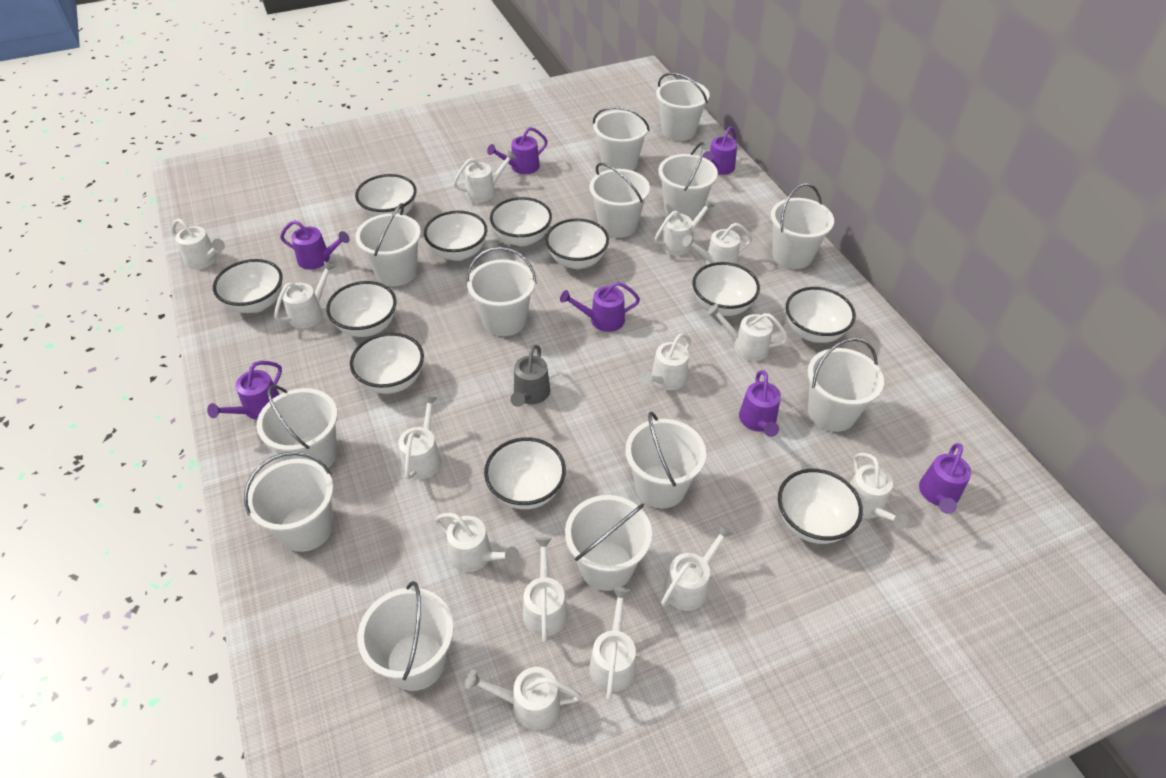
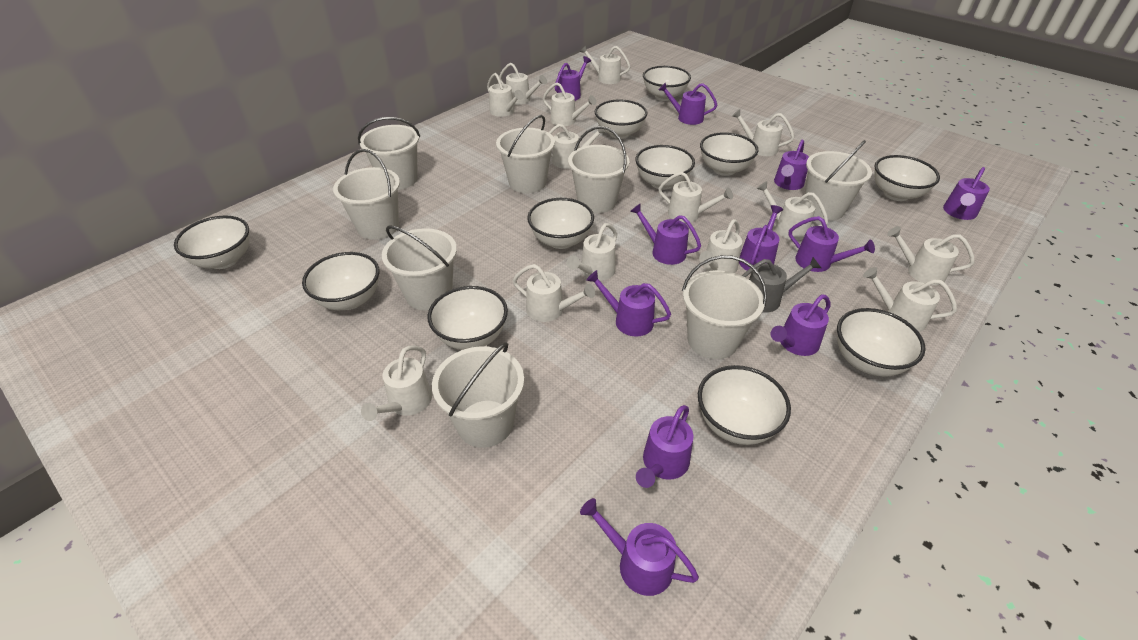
purple watering can: [207,361,282,420] [280,220,350,270] [487,127,548,174] [560,282,640,332] [703,126,737,175] [739,370,781,437] [919,443,971,514] = 7 -> [555,56,591,101] [580,498,699,596] [586,270,671,337] [630,204,701,265] [636,405,693,488] [659,83,717,125] [739,205,783,273] [771,295,831,356] [774,140,809,190] [789,216,875,272] [943,167,990,220] = 11
white bucket: [244,451,333,552] [257,385,338,468] [355,203,421,286] [357,581,454,691] [466,247,537,336] [565,495,652,591] [589,163,650,238] [593,107,650,171] [625,412,706,508] [656,73,709,141] [658,142,718,221] [771,183,834,269] [807,338,884,432] = 13 -> [333,149,400,240] [358,117,420,190] [382,225,457,311] [432,342,524,448] [496,115,555,193] [568,126,629,213] [682,255,767,359] [805,140,872,221] = 8

